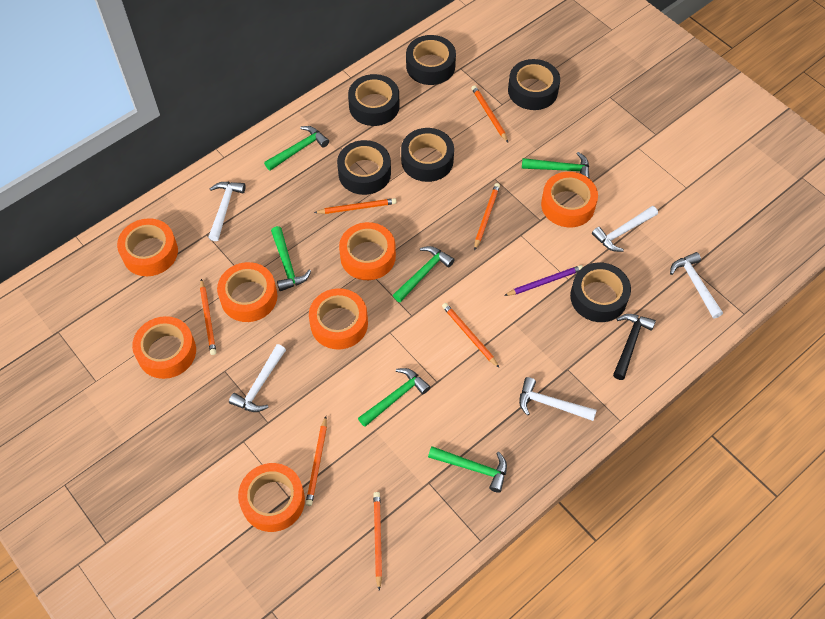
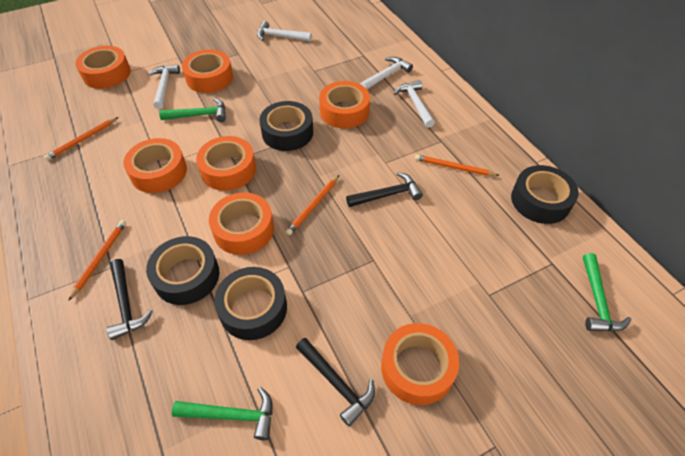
black hammer: [613,314,656,380] = 1 -> [107,259,153,340] [296,338,375,427] [346,172,423,207] = 3
black tape: [337,140,391,195] [348,74,400,126] [401,128,454,182] [406,35,456,85] [508,59,560,110] [570,262,631,322] = 6 -> [146,236,219,305] [214,267,287,340] [259,101,313,151] [511,165,579,224] = 4
green hammer: [264,126,329,171] [271,226,311,291] [358,368,430,427] [393,246,455,302] [428,446,507,493] [522,152,590,179] = 6 -> [159,98,226,122] [172,387,273,440] [583,253,632,332] = 3
orange pencil: [200,279,216,355] [306,416,327,506] [314,198,397,214] [373,492,382,591] [442,303,499,368] [471,85,508,142] [474,183,500,251] = 7 -> [44,117,119,160] [68,220,126,301] [286,175,339,235] [415,155,500,176] = 4
purple pencil: [504,265,583,296] = 1 -> none = 0
white hammer: [208,182,246,241] [229,344,286,412] [519,377,597,421] [592,206,658,252] [670,252,723,318] = 5 -> [148,64,180,109] [257,21,312,41] [360,57,413,90] [394,80,435,128] = 4

